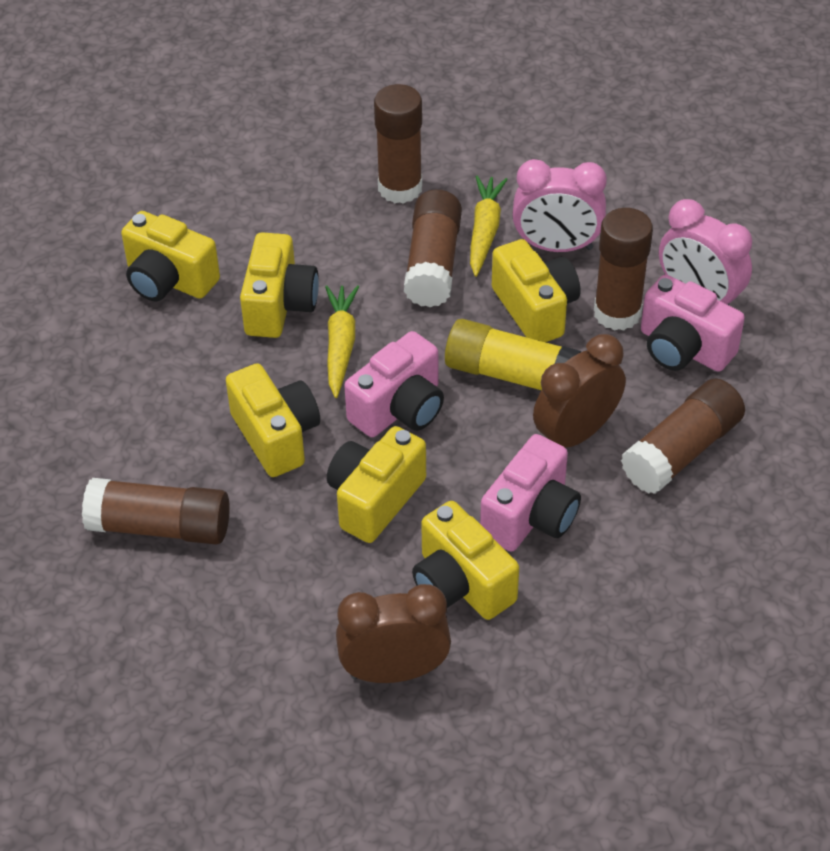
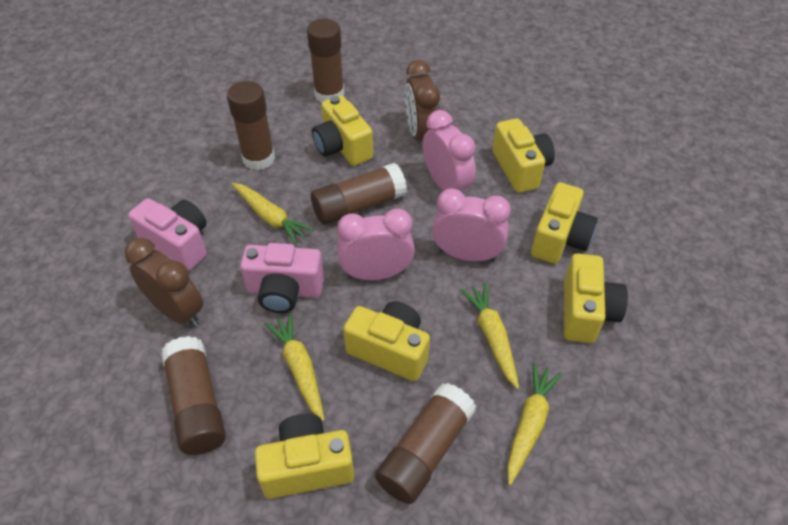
pink camera: [344,331,444,437] [480,434,581,552] [641,275,745,372] = 3 -> [128,198,207,271] [240,243,324,313] = 2
pink clock: [513,159,607,252] [659,199,752,306] = 2 -> [337,208,415,280] [423,110,476,191] [432,188,511,262] = 3
yellow carrot: [325,285,359,398] [470,176,508,277] = 2 -> [232,183,314,245] [265,313,325,421] [460,283,519,389] [507,363,562,485] = 4
yellow glue stick: [445,319,581,390] = 1 -> none = 0

